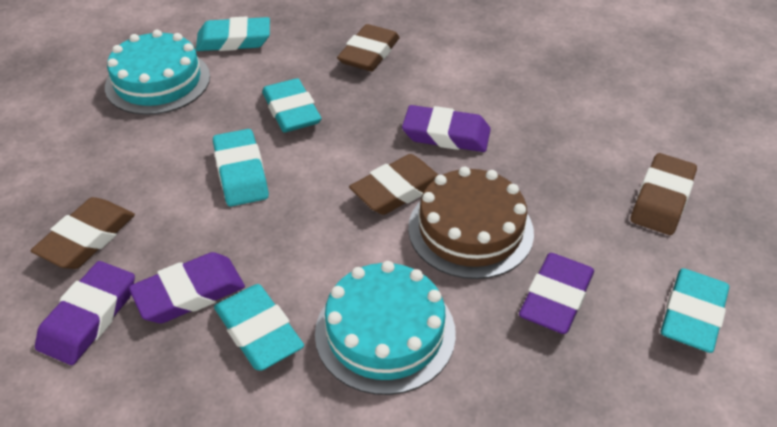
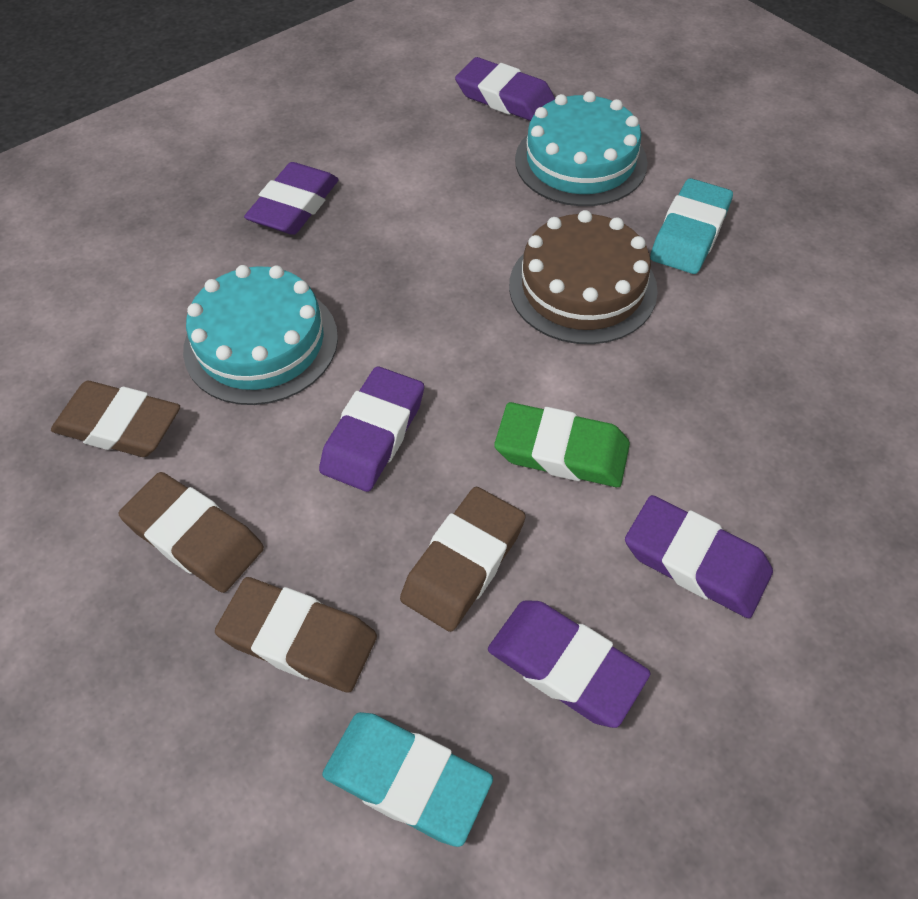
green eraser: none = 0 -> [494,402,630,487] = 1
purple eraser: [35,261,135,365] [129,252,245,323] [402,105,491,152] [519,253,594,334] = 4 -> [244,162,339,235] [319,366,424,492] [455,57,555,121] [488,600,651,728] [625,495,773,618] = 5
turquoise eraser: [196,16,270,51] [213,129,269,207] [214,284,304,371] [262,78,321,133] [661,268,729,353] = 5 -> [322,712,493,847] [650,178,733,274] = 2

